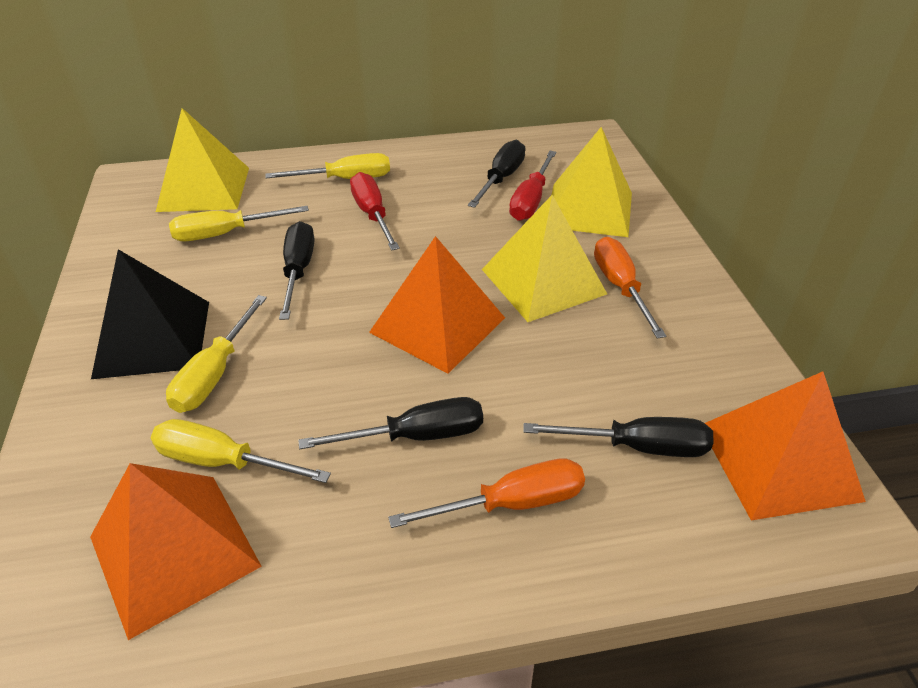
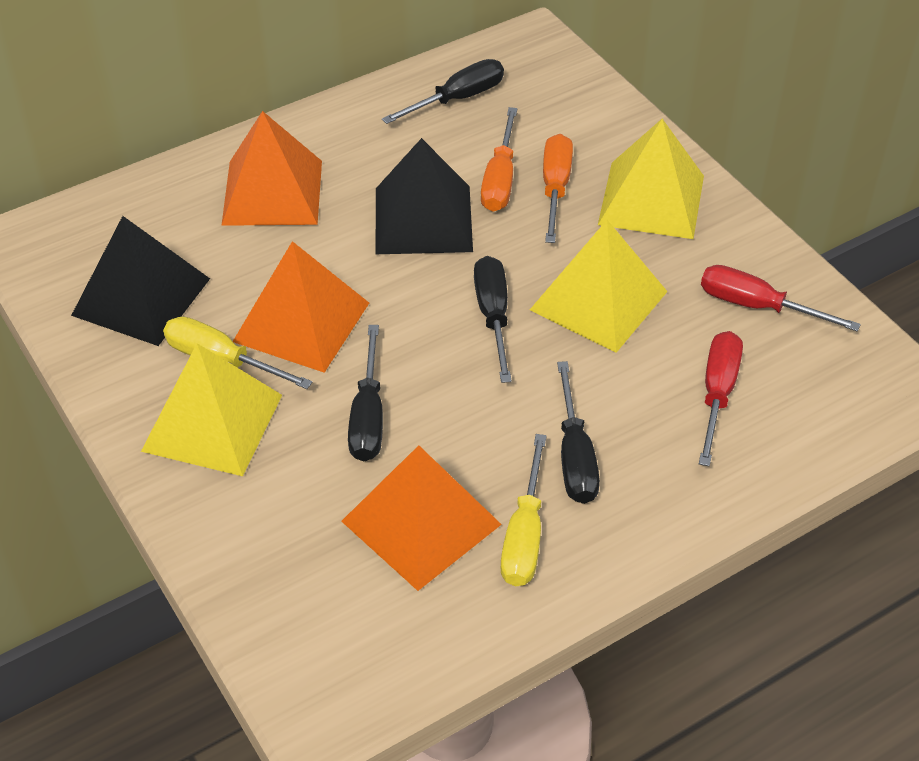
black pyramid: [91,249,209,379] = 1 -> [71,216,210,346] [376,138,473,254] = 2
yellow screwdriver: [151,419,331,483] [166,295,267,413] [169,206,309,241] [266,153,390,179] = 4 -> [163,316,312,389] [501,434,547,586] = 2

